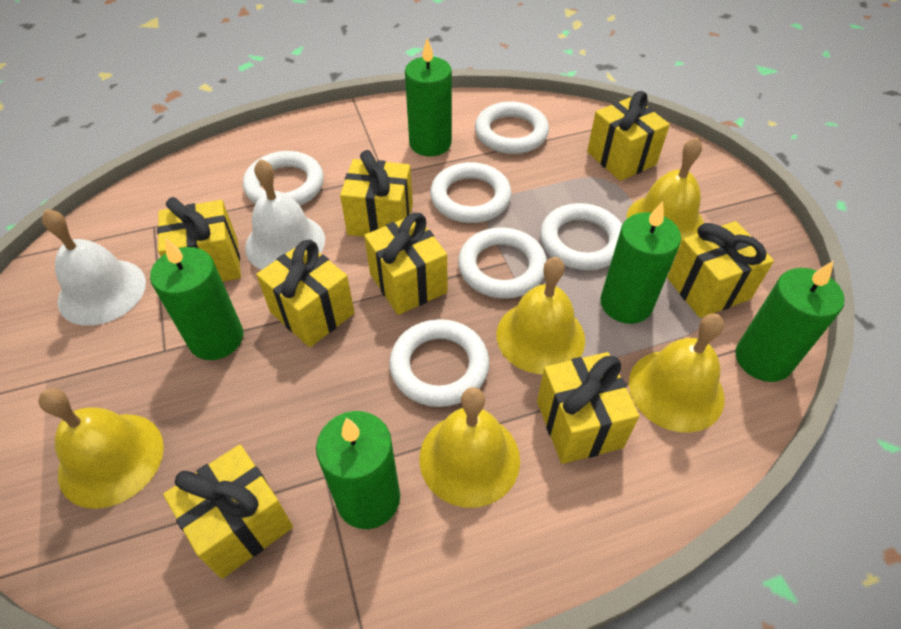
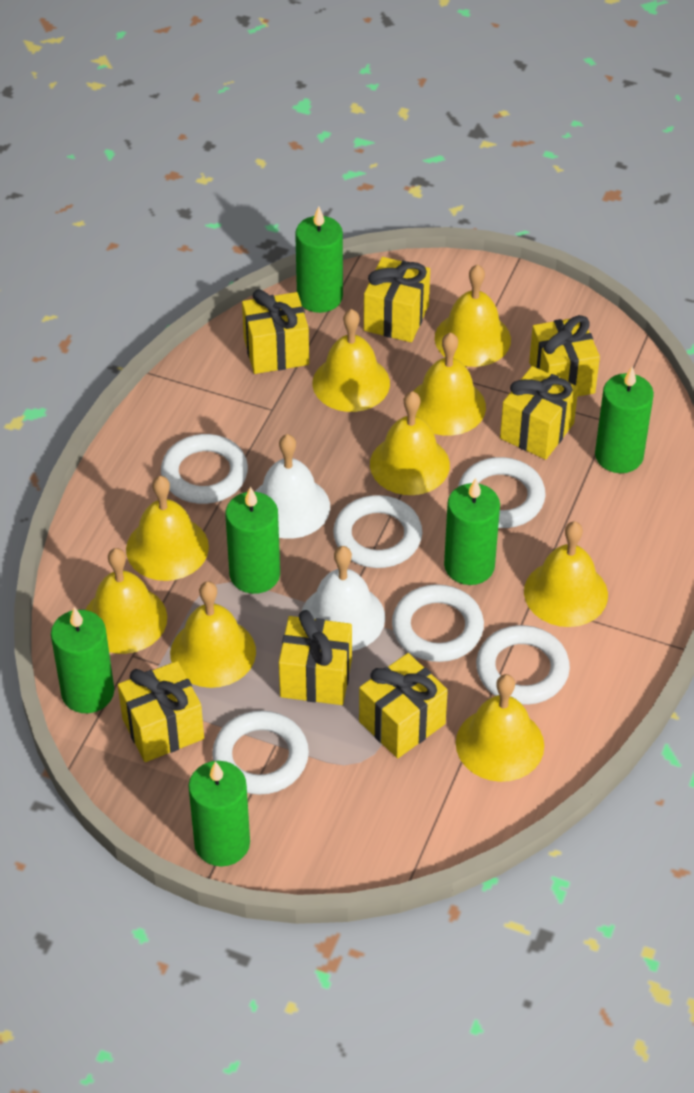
green candle: [150,239,243,360] [316,411,400,529] [405,38,452,156] [600,201,681,324] [736,260,845,382] = 5 -> [51,607,114,713] [188,761,250,867] [226,487,280,594] [295,206,343,313] [444,478,500,585] [595,367,654,473] = 6
yellow bell: [38,388,164,509] [419,387,520,508] [497,257,585,374] [627,137,704,250] [629,314,724,433] = 5 -> [85,548,167,654] [126,476,209,581] [170,581,256,688] [313,309,390,412] [370,391,450,495] [413,332,486,436] [435,264,511,367] [456,674,544,782] [524,521,608,627] = 9
yellow gift: [157,197,241,282] [163,445,293,579] [256,240,355,347] [340,150,413,237] [364,213,447,315] [537,352,640,464] [587,91,670,181] [667,221,774,318] = 8 -> [118,661,204,762] [242,289,309,374] [279,610,352,705] [359,653,448,758] [364,257,430,342] [500,366,578,460] [529,315,600,397] = 7

